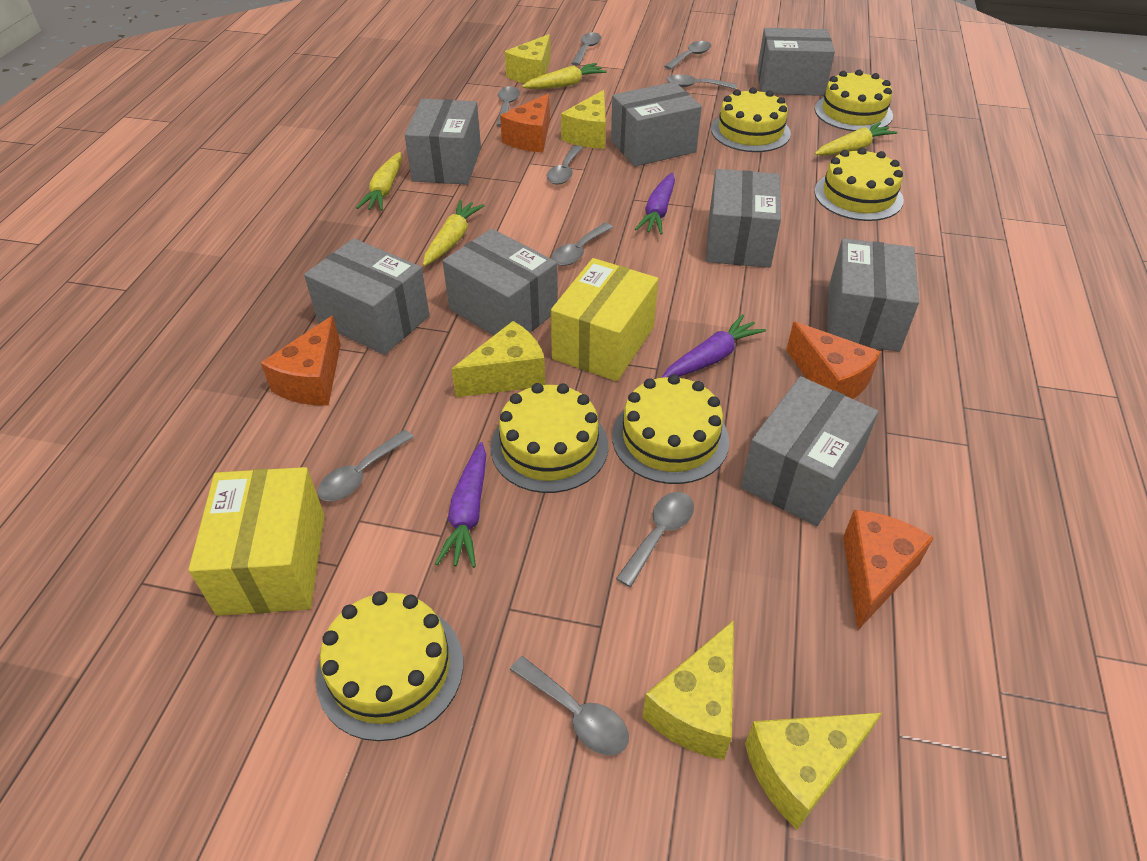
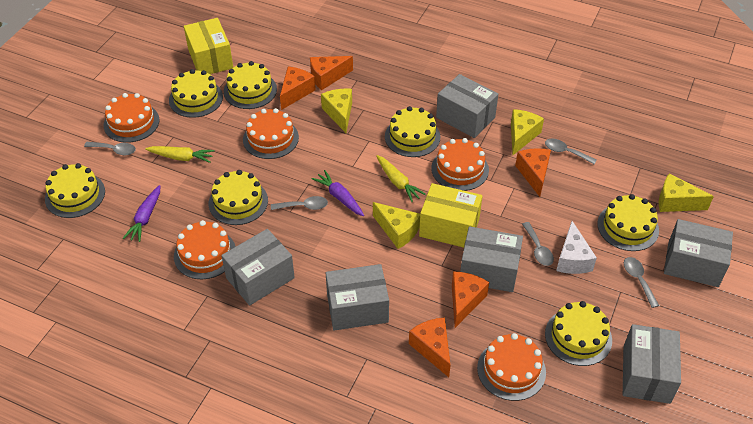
grey box: [304,238,430,355] [405,99,481,185] [443,229,558,335] [611,82,702,167] [706,169,781,268] [741,376,878,526] [757,28,835,96] [827,238,919,352] = 8 -> [221,229,295,306] [326,264,389,331] [436,74,498,138] [460,226,523,292] [623,324,681,404] [664,219,733,287] = 6
grey spoon: [317,430,414,501] [496,86,520,127] [510,656,629,755] [547,145,583,185] [552,223,613,266] [571,32,601,66] [616,492,694,587] [664,41,711,70] [667,74,737,89] = 9 -> [84,142,136,155] [271,196,328,210] [522,222,554,266] [545,138,597,164] [624,257,659,308] = 5
orange cake: none = 0 -> [104,93,159,143] [174,220,236,279] [243,108,299,159] [431,138,489,191] [477,333,546,401] = 5
orange cheese: [261,316,341,406] [500,93,550,153] [786,322,881,399] [843,510,934,630] = 4 -> [280,66,316,110] [310,56,353,90] [409,318,451,377] [452,272,489,328] [515,148,551,197] = 5
purple carrot: [435,442,486,568] [635,173,675,235] [661,314,766,378] = 3 -> [123,185,160,242] [312,170,364,216] = 2
white cheese: none = 0 -> [556,221,597,274] = 1
yellow cake: [316,591,463,741] [490,383,608,493] [612,374,729,484] [711,87,791,152] [814,147,904,221] [815,70,893,131] = 6 -> [45,163,105,218] [169,69,223,118] [209,170,268,225] [224,61,277,109] [385,106,440,157] [545,301,612,366] [597,194,659,251] = 7
yellow carrot: [356,152,402,211] [423,200,485,266] [522,63,607,89] [815,122,897,156] = 4 -> [145,146,214,163] [377,155,426,203] = 2
yellow cheese: [452,321,545,397] [505,34,551,83] [561,90,606,149] [643,620,734,760] [745,713,882,829] = 5 -> [321,88,352,133] [373,202,420,249] [511,109,544,156] [659,174,714,212] = 4

